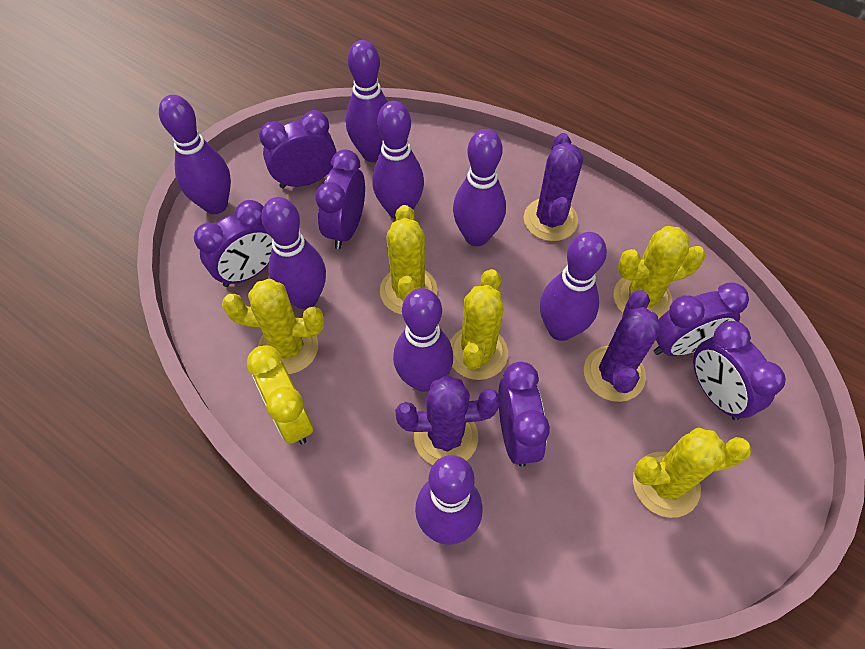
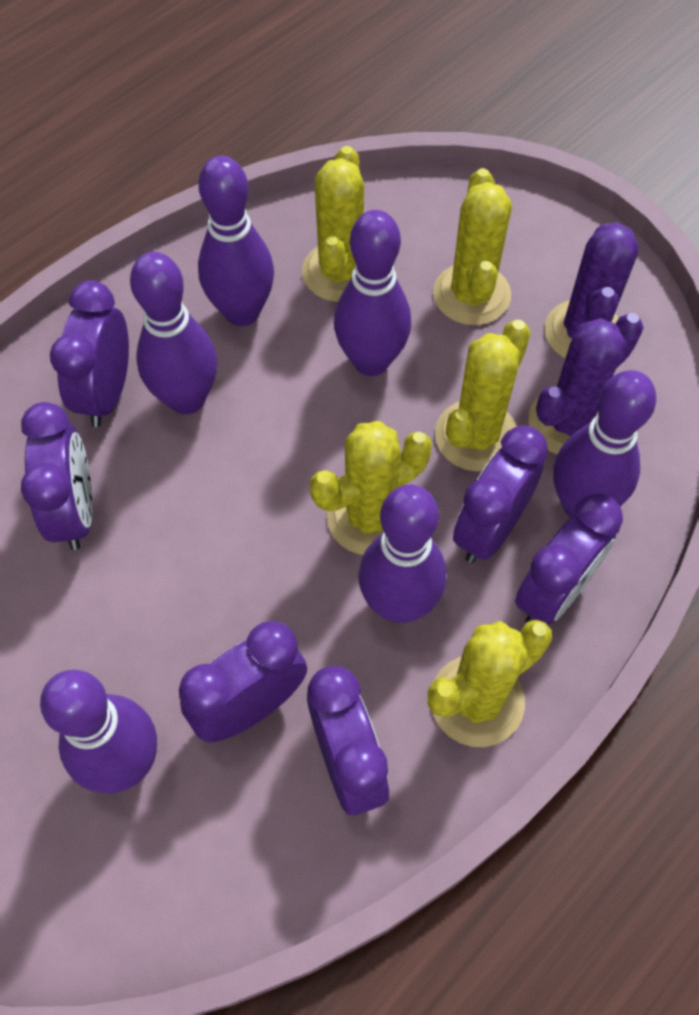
purple bowling pin: [159,95,231,214] [261,197,326,309] [346,40,388,162] [372,101,424,219] [393,288,453,392] [415,455,483,545] [453,129,506,246] [540,232,607,341] = 8 -> [40,670,157,794] [130,252,217,415] [198,156,274,326] [334,210,411,376] [359,485,446,623] [553,370,656,517] = 6
purple cactus: [396,375,501,465] [524,133,583,241] [584,290,662,402] = 3 -> [528,313,644,454] [545,222,639,358] = 2
yellow clock: [247,345,313,444] = 1 -> none = 0

